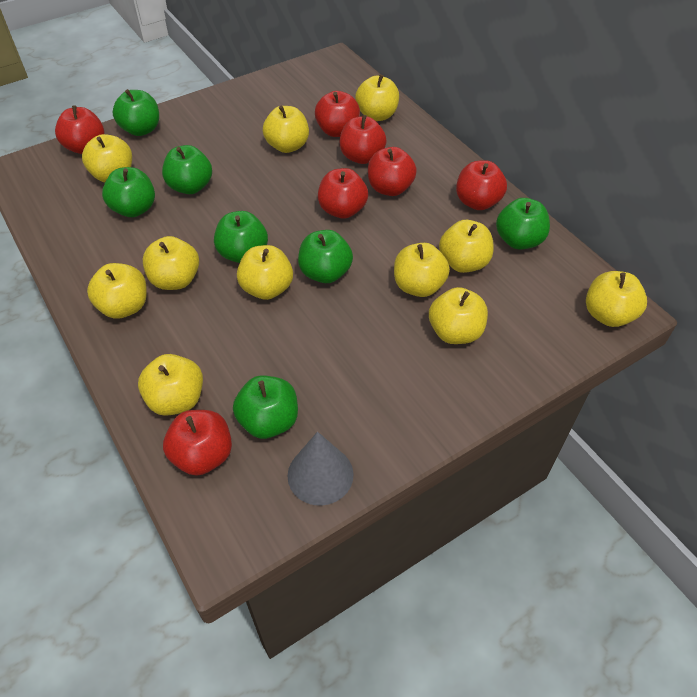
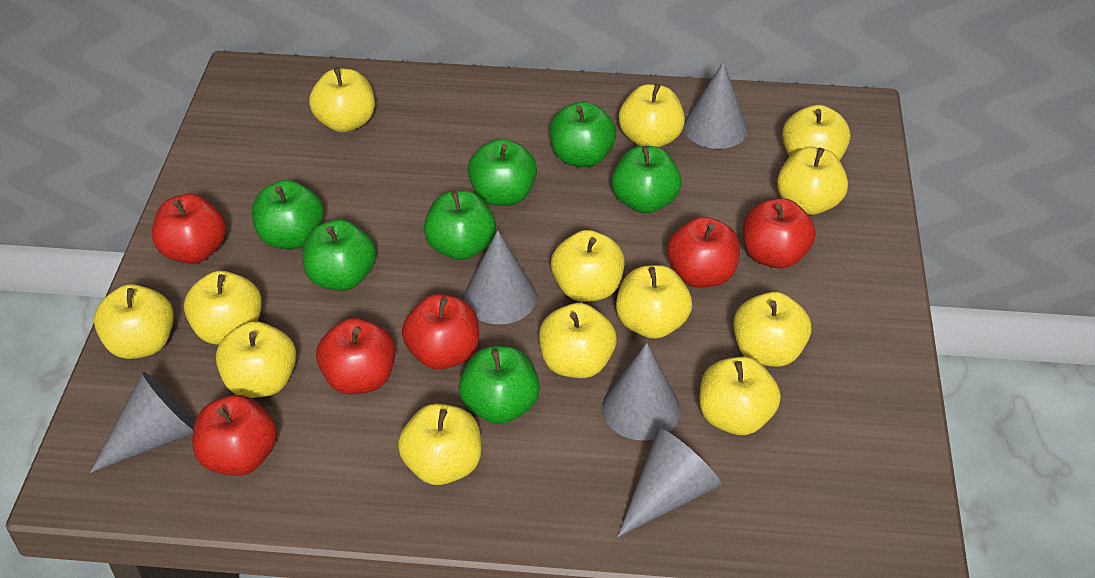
grey cone: [287,432,353,506] = 1 -> [90,372,195,473] [464,230,537,324] [602,343,681,441] [617,428,722,537] [684,61,748,149] = 5
red apple: [55,105,105,154] [163,410,232,476] [315,91,360,137] [318,168,368,219] [340,115,387,164] [368,147,417,196] [456,160,507,210] = 7 -> [152,194,226,264] [192,395,277,476] [316,318,396,394] [402,294,479,369] [667,217,740,288] [743,198,816,269] = 6
yellow apple: [82,134,132,182] [87,263,147,319] [138,354,203,416] [143,236,199,290] [237,245,293,300] [263,106,309,153] [355,74,399,121] [394,243,450,297] [429,287,488,344] [439,220,493,273] [586,271,647,327] = 11 -> [94,284,174,359] [184,271,262,345] [216,321,297,398] [309,67,375,132] [398,404,482,485] [539,303,617,378] [551,230,625,302] [616,265,692,339] [619,84,685,147] [699,357,781,435] [733,292,811,367] [777,147,848,215] [782,105,851,160] = 13

